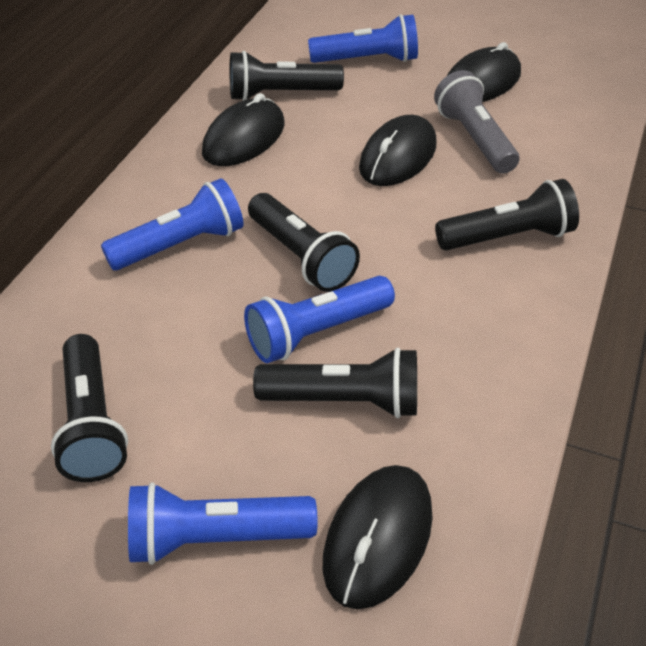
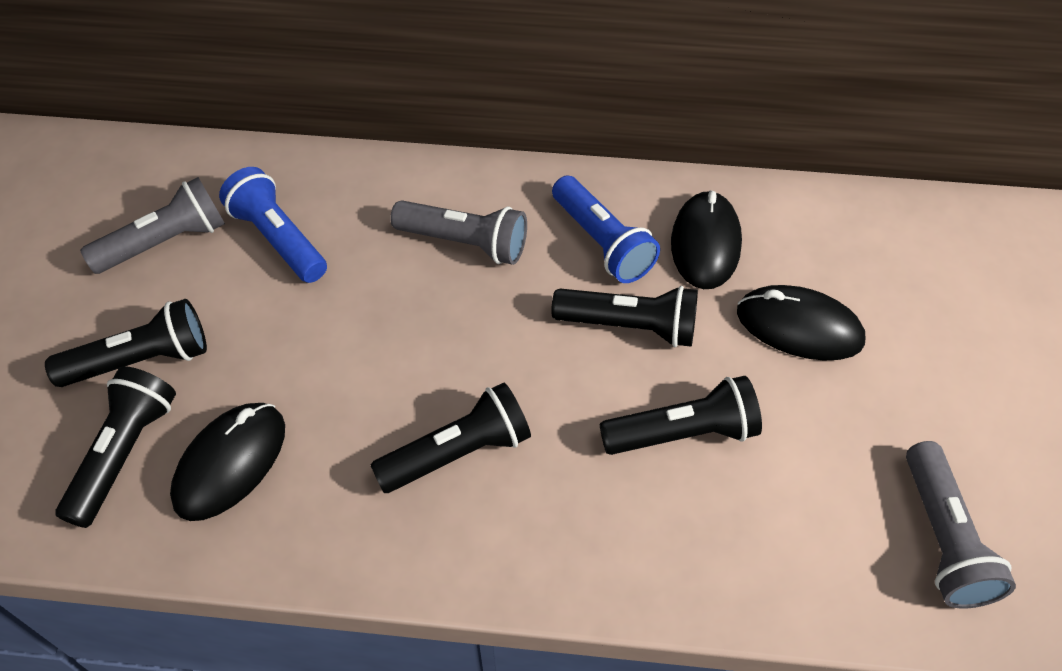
black mouse: [202,93,285,166] [323,465,433,610] [359,115,437,186] [447,42,521,102] = 4 -> [170,403,285,521] [671,191,742,289] [737,285,866,361] = 3
blue flashlight: [101,178,244,271] [128,482,318,565] [244,276,395,363] [308,14,418,63] = 4 -> [219,167,327,283] [552,176,660,283] = 2
grey flashlight: [434,70,519,174] = 1 -> [80,177,225,274] [390,200,527,265] [906,441,1016,609] = 3

